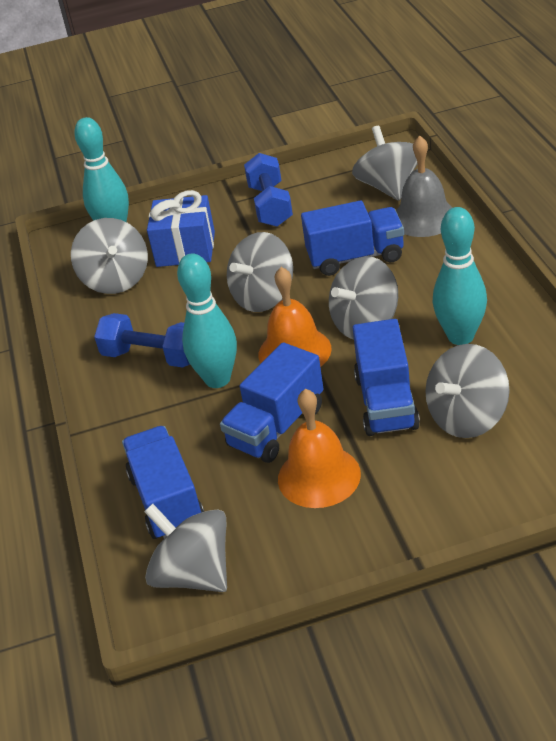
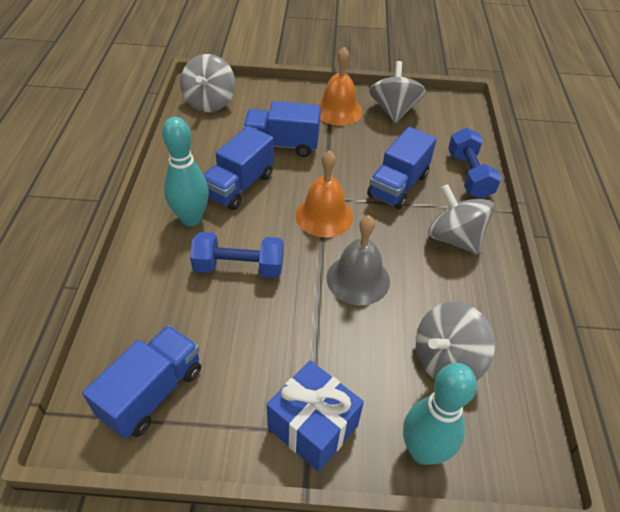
grey spinning top: [71,218,148,294] [144,504,227,592] [227,232,293,312] [329,256,398,339] [352,126,418,201] [425,344,510,438] = 6 -> [180,54,235,112] [369,61,426,123] [416,302,495,381] [428,184,494,254] = 4
turquoise bowling pin: [74,117,129,222] [177,253,237,388] [433,207,487,345] = 3 -> [162,117,209,226] [403,363,477,465] = 2

